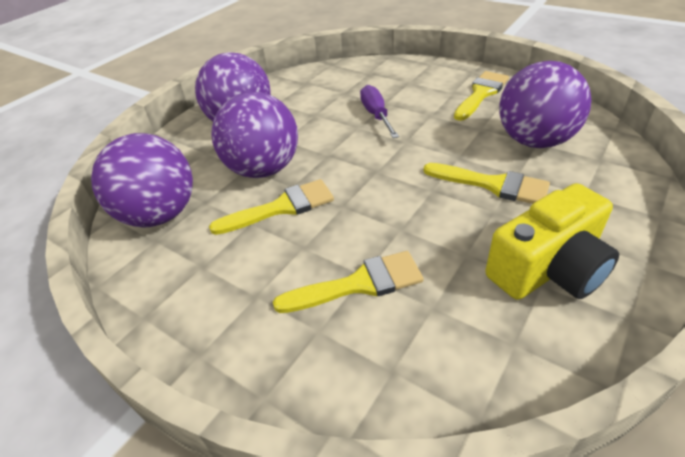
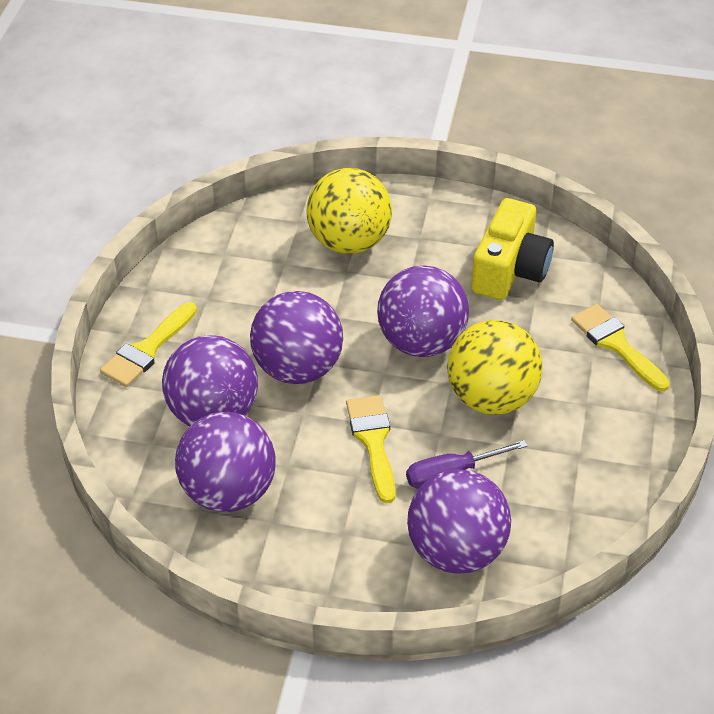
purple ball: [91,133,193,227] [195,52,271,121] [211,92,298,178] [499,61,591,148] = 4 -> [162,335,258,426] [175,412,275,512] [250,291,343,384] [377,266,469,357] [407,469,511,574] = 5
yellow ball: none = 0 -> [306,168,392,254] [447,320,543,415] = 2
yellow brush: [209,179,334,235] [273,251,424,313] [423,163,550,204] [454,71,509,121] = 4 -> [100,302,197,387] [346,395,396,504] [571,304,670,392] = 3

